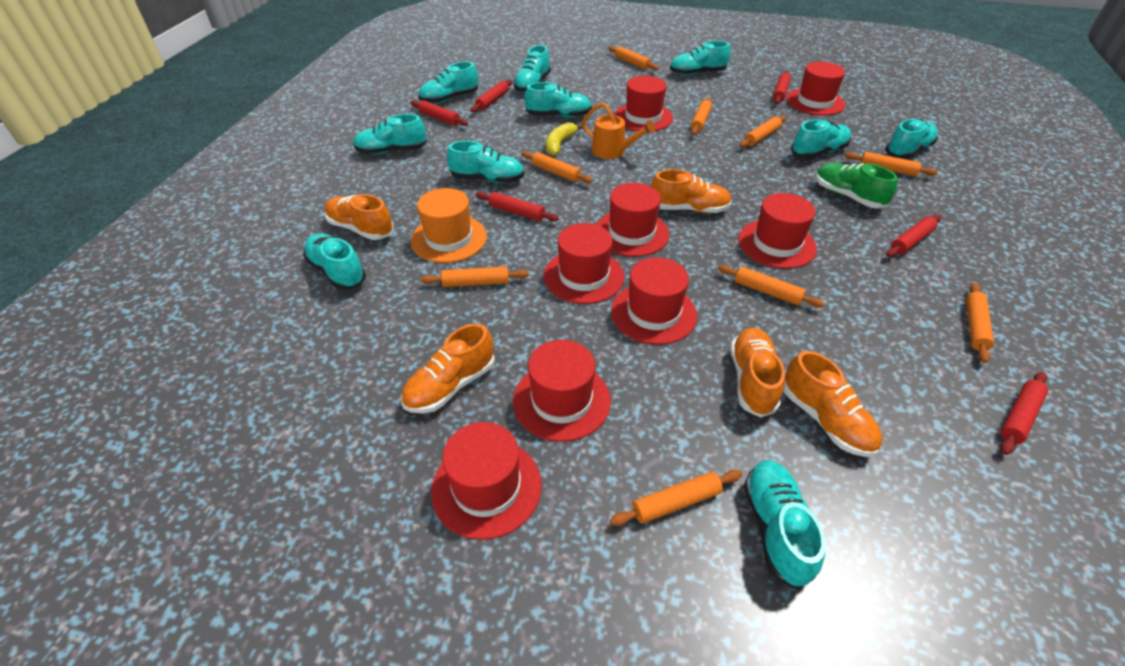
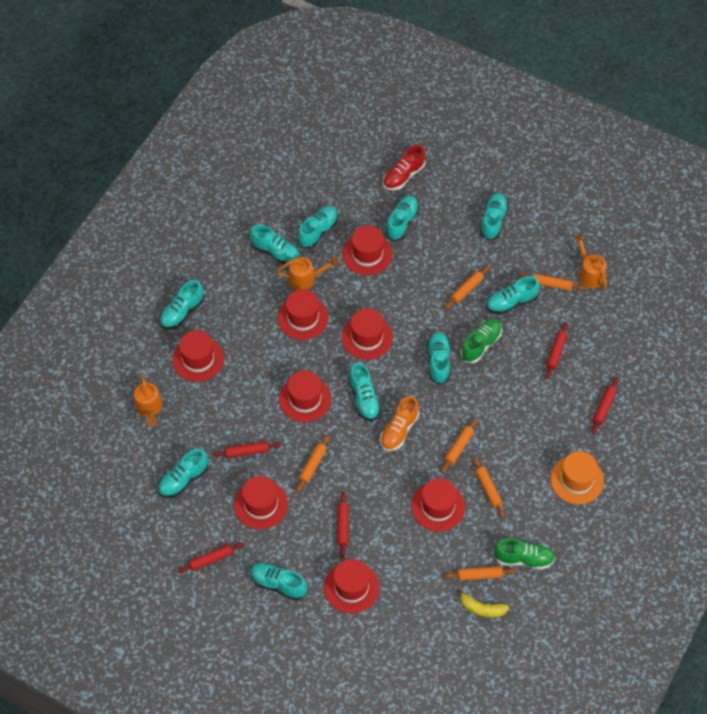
green shoe: [815,163,898,209] = 1 -> [461,319,502,363] [494,538,556,570] = 2
orange rolling pin: [421,266,529,287] [522,151,593,183] [608,46,658,70] [610,470,742,526] [691,97,712,135] [718,265,825,308] [740,115,786,148] [845,152,938,176] [966,283,994,363] = 9 -> [296,434,329,492] [441,418,477,473] [444,566,516,581] [445,266,489,309] [473,458,505,518] [520,273,585,291] = 6
orange shoe: [324,194,394,240] [401,323,495,413] [651,169,732,213] [730,328,785,417] [783,351,882,457] = 5 -> [380,396,419,451] = 1
orange watering can: [582,103,655,159] = 1 -> [134,374,162,426] [277,257,338,290] [574,234,607,288] = 3
red rolling pin: [411,100,468,126] [471,79,513,112] [476,192,559,222] [773,71,791,104] [886,214,941,257] [1000,372,1048,455] = 6 -> [177,542,244,573] [213,441,281,458] [337,492,349,558] [546,322,568,379] [591,377,618,434] = 5
red shoe: none = 0 -> [383,145,425,190] = 1

